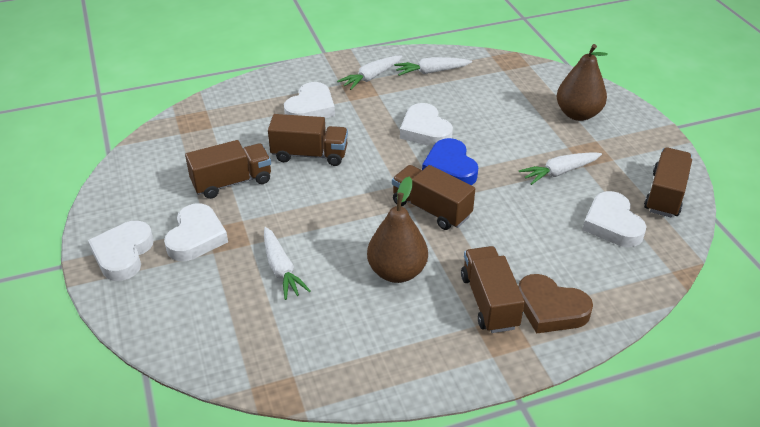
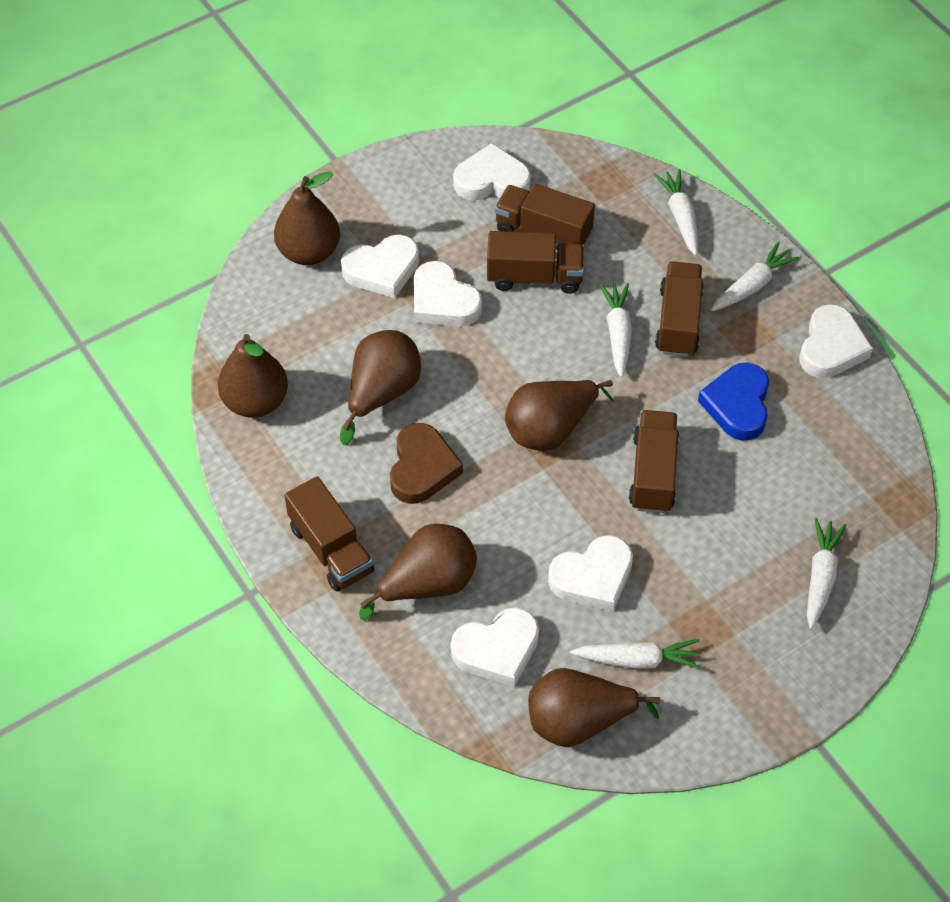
brown pear: [367,177,428,283] [556,44,608,121] = 2 -> [218,334,288,418] [274,171,340,265] [340,330,421,445] [359,524,477,621] [505,380,614,451] [528,668,660,747] = 6
white carrot: [264,227,311,300] [337,56,402,90] [394,57,472,76] [519,152,602,185] = 4 -> [570,639,701,669] [600,283,632,377] [654,169,698,256] [711,242,800,311] [807,518,847,629] = 5
white heart: [88,221,154,281] [164,203,228,261] [284,82,335,118] [400,103,453,147] [583,191,647,247] = 5 -> [341,235,419,298] [414,261,482,326] [451,607,539,687] [453,143,531,201] [548,535,633,611] [799,304,873,378] = 6

